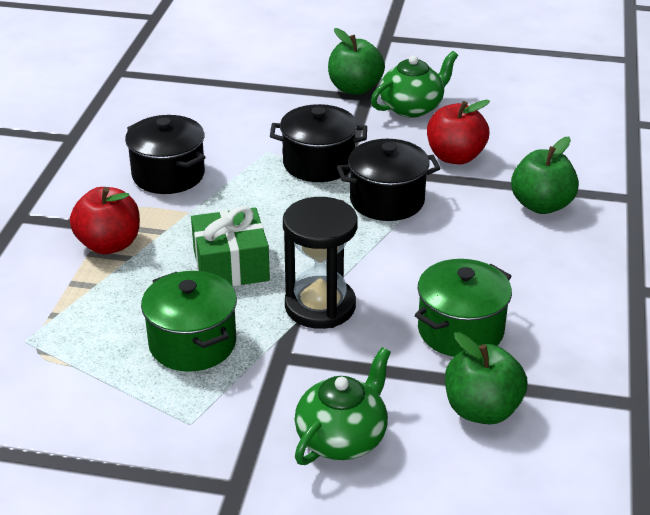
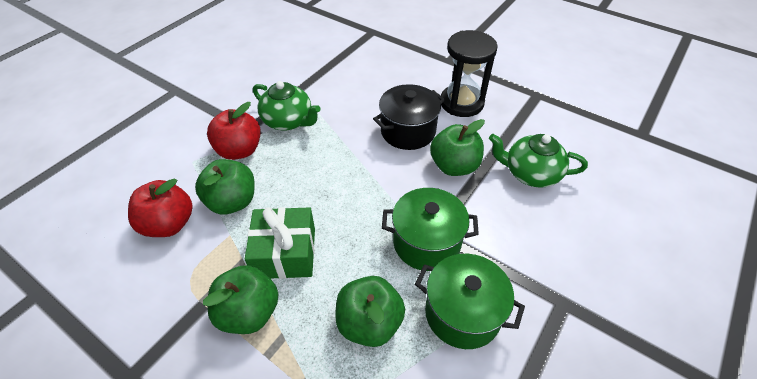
black pot: [125,115,206,194] [270,104,367,182] [337,139,441,221] = 3 -> [373,84,445,150] = 1
green apple: [328,28,385,95] [445,332,527,425] [511,137,579,214] = 3 -> [195,159,255,215] [203,265,279,334] [336,276,405,347] [430,119,485,176] = 4

